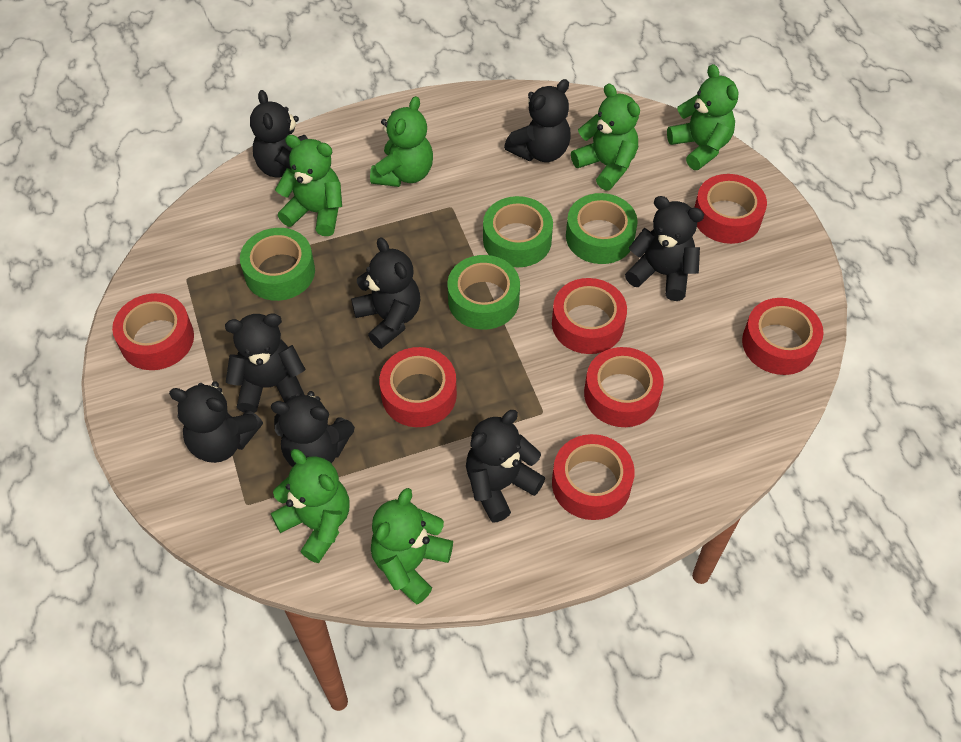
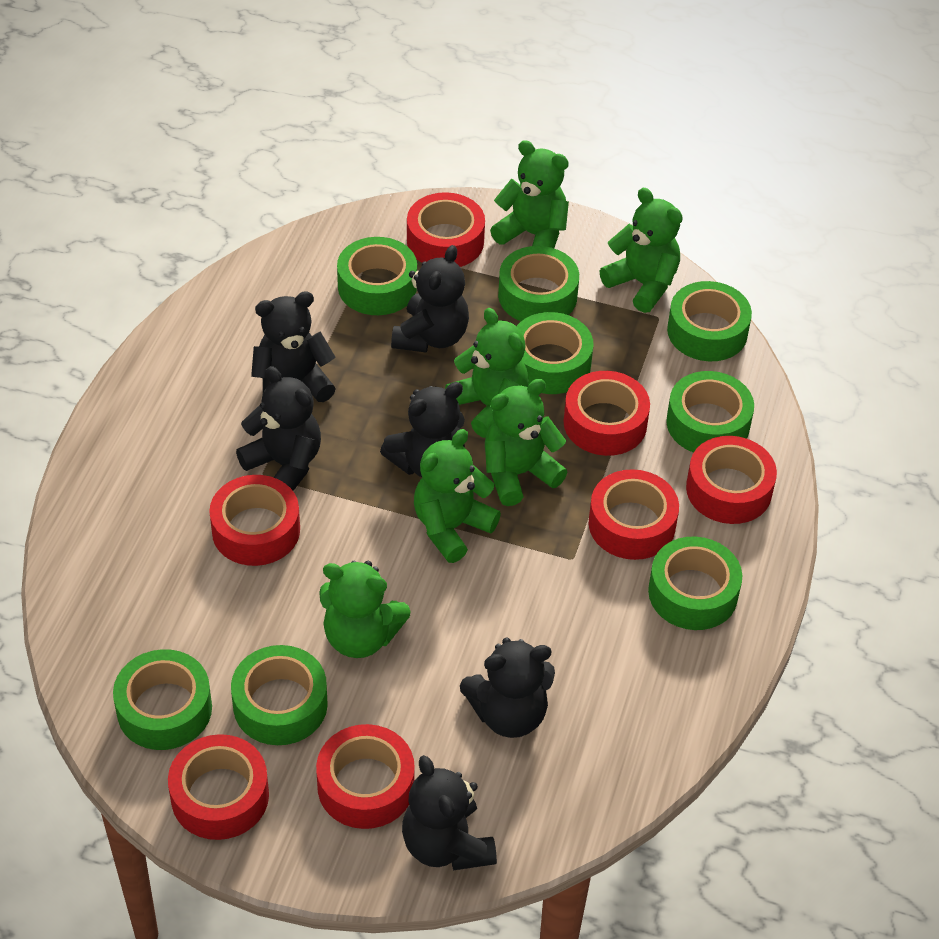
black teddy bear: [169,382,263,463] [225,314,305,413] [250,90,308,178] [271,391,355,467] [351,237,420,349] [466,410,545,522] [504,79,571,162] [625,196,704,301] = 8 -> [236,366,321,491] [251,291,336,402] [380,382,465,477] [391,245,469,353] [402,755,497,870] [460,638,555,738] = 6
green tape: [240,228,315,301] [448,255,520,330] [483,196,553,267] [566,193,638,264] = 4 -> [113,649,212,750] [231,645,328,745] [337,237,417,315] [498,246,579,321] [517,312,594,394] [648,537,742,630] [666,371,754,453] [667,281,752,361] = 8

